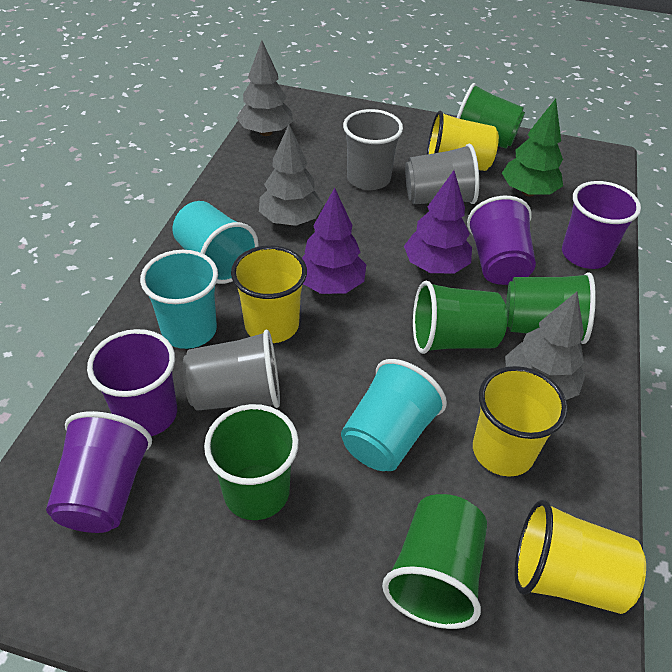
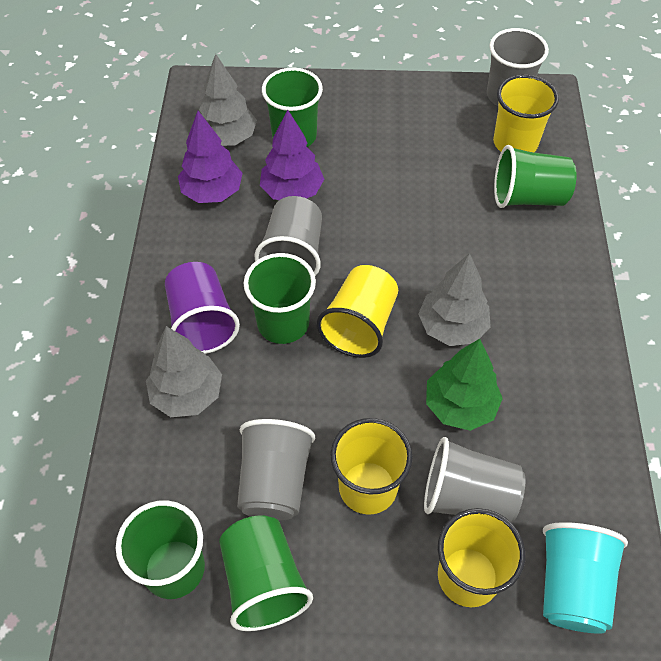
grey cup: [183,330,280,411] [343,109,403,190] [405,144,479,204] = 3 -> [237,419,315,521] [254,196,322,276] [424,437,525,522] [487,28,549,106] = 4
purple cup: [46,411,152,533] [87,329,177,436] [467,196,536,285] [562,181,641,269] = 4 -> [165,262,240,354] = 1
turquoise cup: [140,250,218,349] [173,201,259,284] [341,359,447,471] = 3 -> [543,522,628,634] = 1

